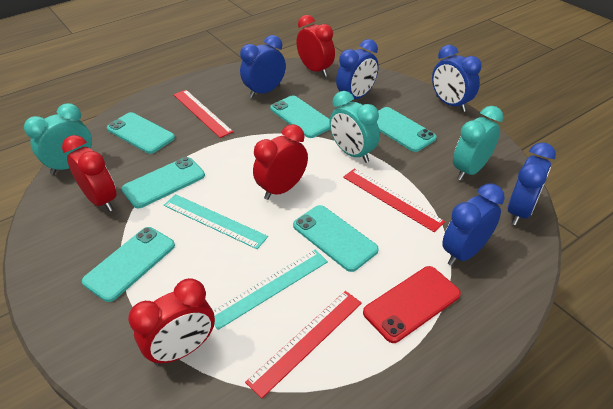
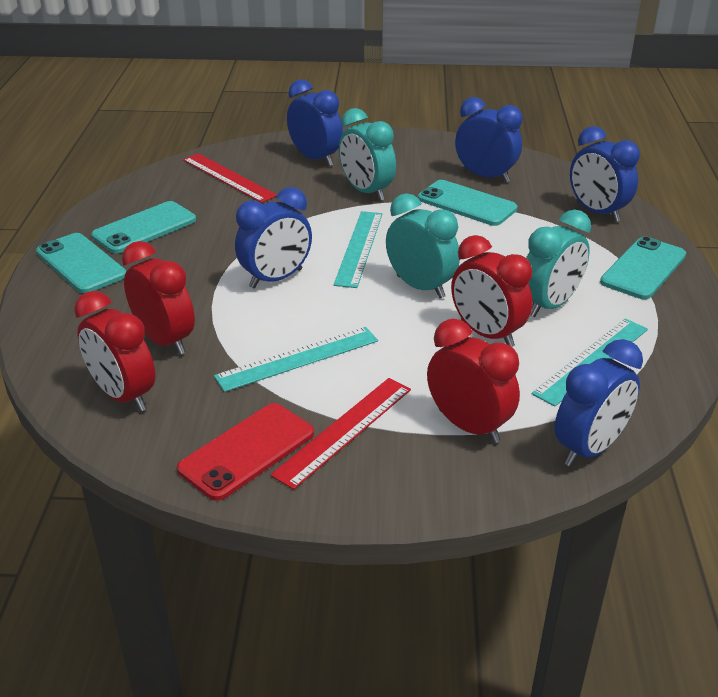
red ruler: [173,90,233,138] [245,291,362,399] [343,169,445,232] = 3 -> [183,153,277,203] [270,378,411,490] = 2
turquoise phone: [82,227,175,302] [107,112,175,154] [121,157,205,208] [270,95,330,138] [293,205,379,272] [377,107,437,152] = 6 -> [36,233,126,293] [91,201,196,253] [418,180,518,226] [600,236,686,299] = 4
turquoise ruler: [164,194,268,249] [213,249,328,330] = 2 -> [214,327,378,392] [333,211,382,288] [531,319,648,407] = 3

